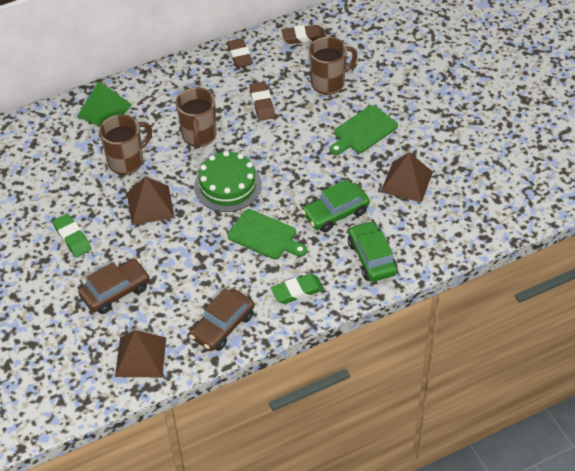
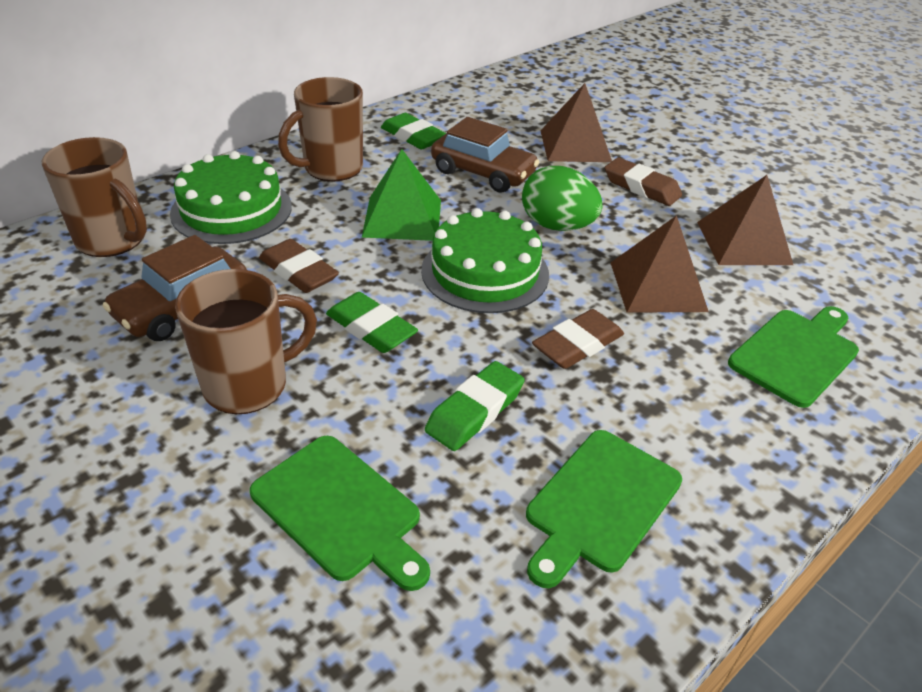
green cake: [194,151,262,212] = 1 -> [170,151,292,244] [421,208,549,313] = 2
green car: [302,179,370,232] [348,221,398,282] = 2 -> none = 0
green cutting board: [227,209,307,259] [330,105,398,155] = 2 -> [250,436,430,591] [526,430,682,588] [728,306,859,408] = 3
green egg: none = 0 -> [522,166,602,231] = 1
green eraser: [52,213,91,257] [271,274,324,304] = 2 -> [326,292,418,353] [381,113,446,150] [425,361,525,451] = 3

